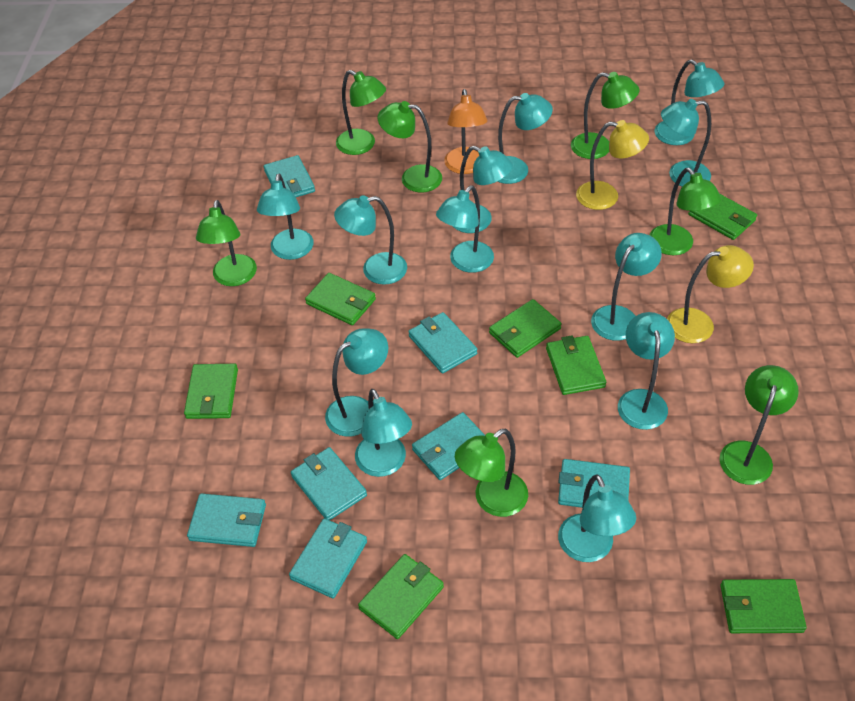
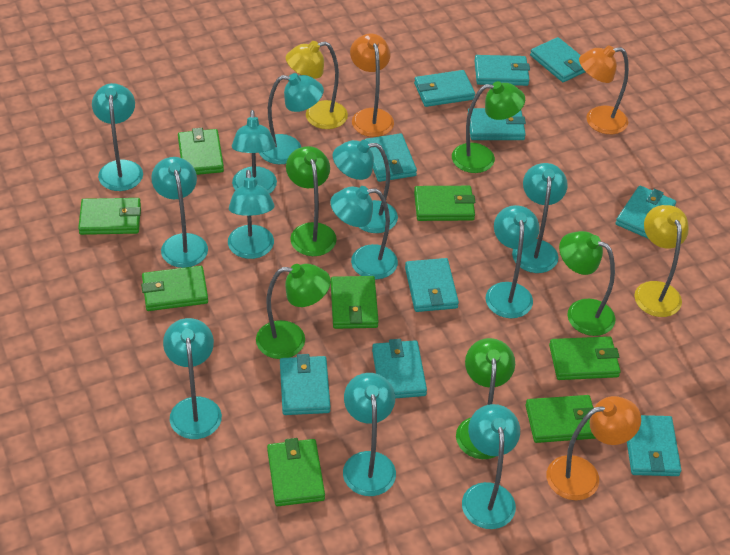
green lamp: [196,200,257,286] [336,70,386,155] [377,101,442,192] [455,429,528,517] [571,72,640,159] [650,168,722,255] [719,365,799,485] = 7 -> [256,264,331,359] [286,146,337,256] [452,81,525,173] [456,338,515,459] [559,231,615,336] = 5
green wallet: [184,364,238,419] [305,273,376,325] [358,554,444,639] [489,299,561,358] [546,336,606,395] [688,193,757,240] [720,579,807,633] = 7 -> [78,198,141,235] [141,266,208,311] [178,128,224,175] [267,438,325,506] [331,276,379,329] [414,186,475,221] [525,395,596,443] [549,336,621,380] = 8
orange lamp: [444,89,487,174] = 1 -> [350,34,394,137] [546,396,641,500] [579,45,629,134] = 3
turquoise wallet: [187,493,266,547] [264,155,315,197] [289,518,367,599] [291,447,367,520] [408,312,477,373] [412,412,485,480] [558,459,630,508] = 7 -> [280,354,331,415] [364,133,417,182] [372,339,427,398] [405,258,459,312] [414,70,475,107] [467,108,526,140] [474,55,530,86] [530,37,586,82] [616,186,676,239] [627,415,681,476] = 10

